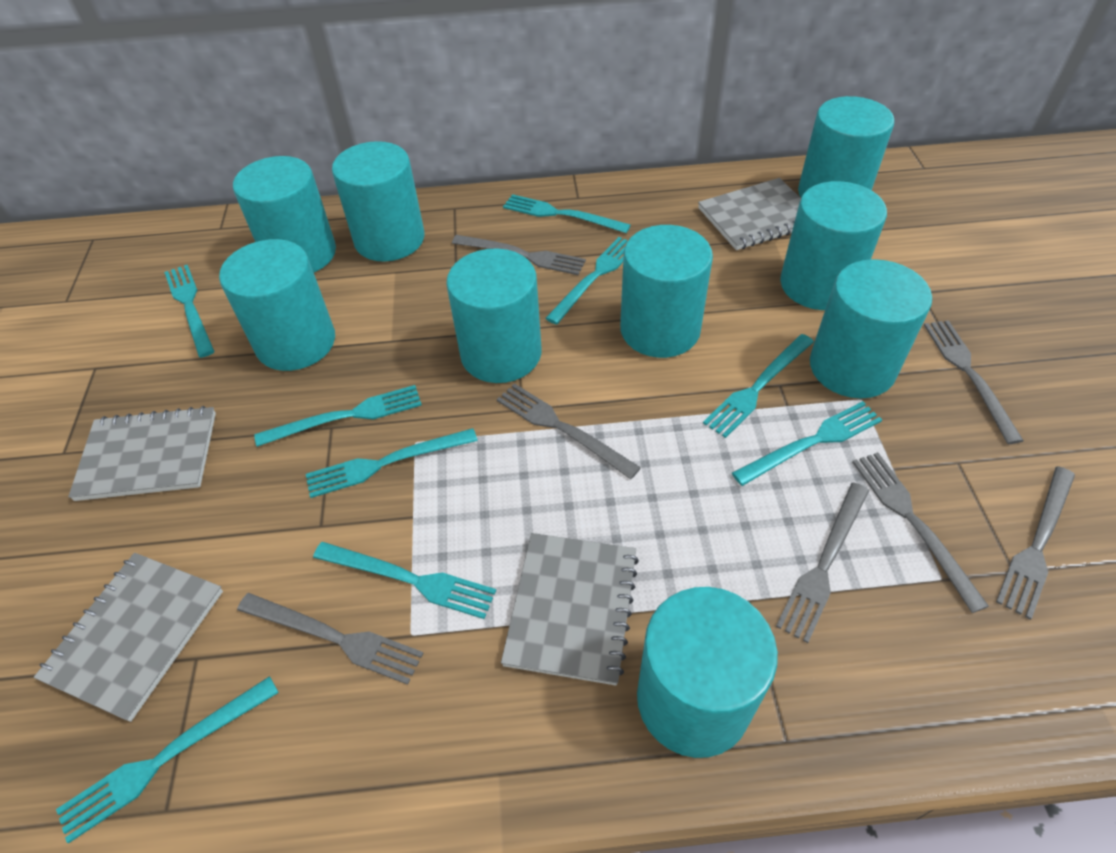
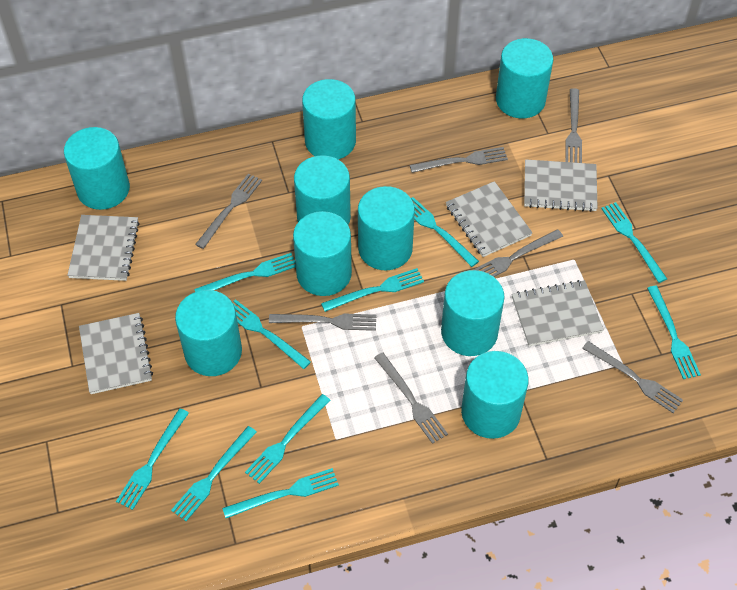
grey notebook: [34,553,223,722] [68,406,216,501] [501,533,639,686] [698,178,801,250] = 4 -> [67,215,140,281] [79,313,153,394] [446,181,533,257] [512,280,604,346] [524,159,598,212] = 5
turquoise fork: [56,676,279,843] [164,265,214,358] [254,385,422,447] [306,428,478,498] [313,542,496,619] [503,194,631,233] [545,237,627,325] [703,334,814,438] [732,401,882,486] = 9 -> [116,408,189,510] [171,426,257,521] [194,253,296,292] [222,468,339,518] [233,299,311,369] [245,394,330,484] [321,268,424,312] [411,197,479,267] [601,202,667,283] [647,286,701,379] = 10

